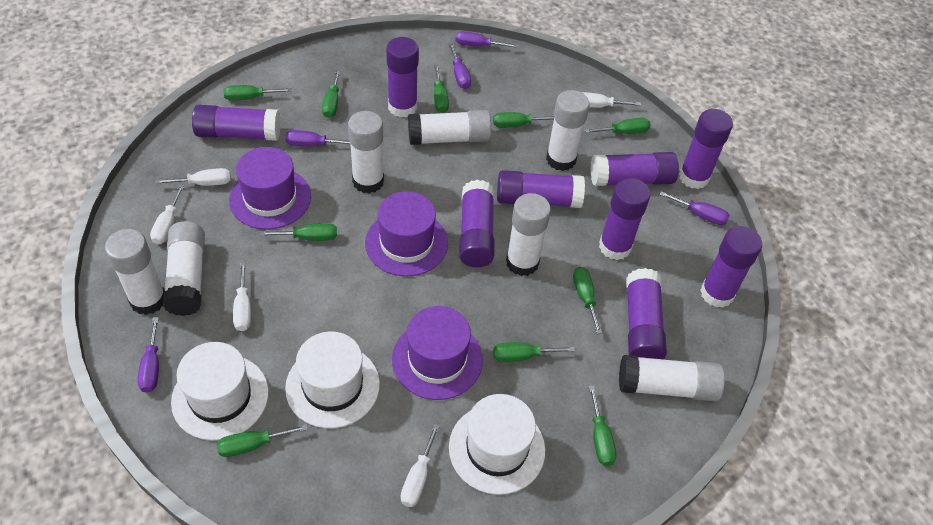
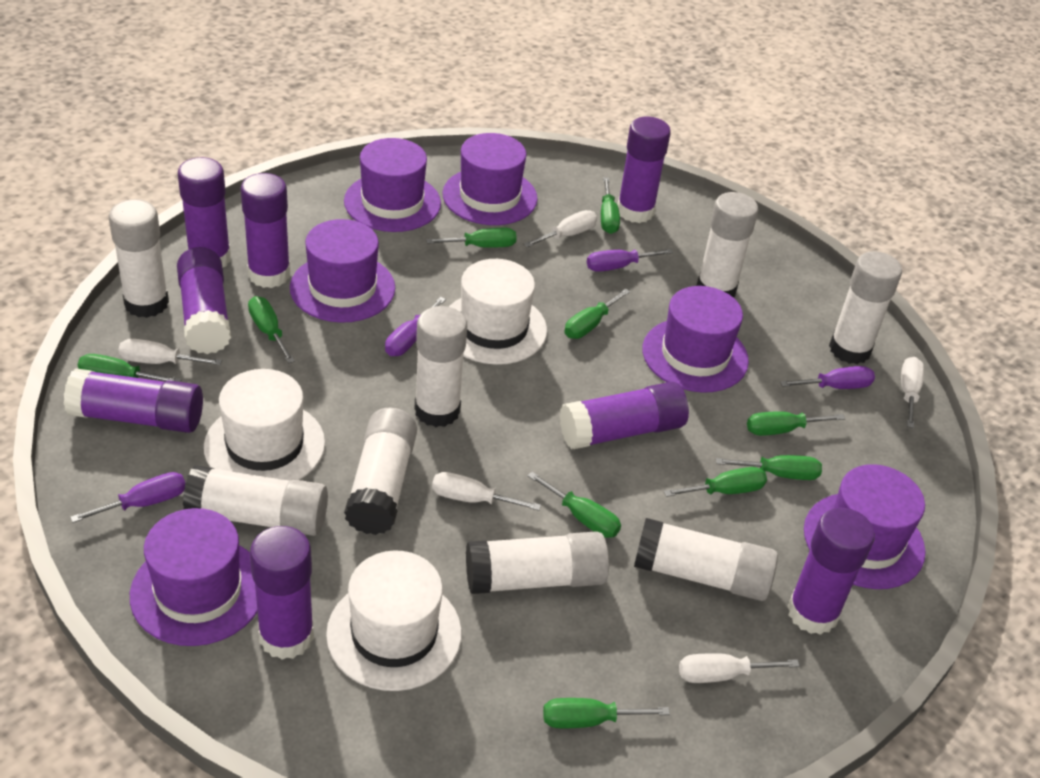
purple glue stick: [192,105,281,141] [386,37,419,118] [459,180,494,267] [497,170,585,208] [590,152,679,186] [599,178,650,260] [626,268,667,360] [679,109,733,189] [700,226,762,308] = 9 -> [64,368,203,433] [177,247,231,354] [178,157,231,268] [240,173,290,288] [250,526,314,660] [559,382,689,450] [617,116,671,223] [787,508,875,635] = 8
purple hat: [229,147,311,230] [365,191,448,276] [392,306,483,400] = 3 -> [130,508,258,646] [290,219,395,323] [344,138,441,232] [442,133,538,225] [642,286,749,393] [804,464,926,589] = 6
purple screwdriver: [137,317,159,393] [285,130,350,147] [449,43,471,89] [455,31,517,48] [659,191,730,225] = 5 -> [70,472,186,523] [385,297,446,356] [587,249,673,272] [780,366,875,389] = 4
white glue stick: [105,229,165,315] [163,221,205,316] [348,111,384,194] [408,110,491,145] [506,193,551,276] [546,90,590,171] [619,355,725,401] = 7 -> [109,199,169,318] [183,465,328,536] [344,408,417,535] [415,306,467,427] [466,531,609,594] [634,518,778,601] [696,192,759,298] [829,251,902,364] = 8

